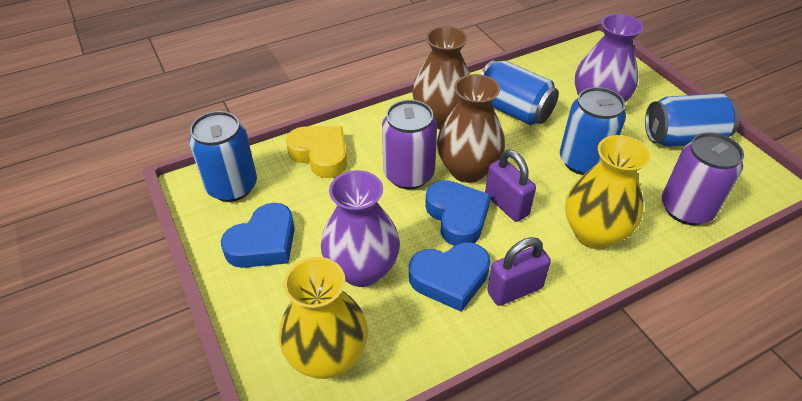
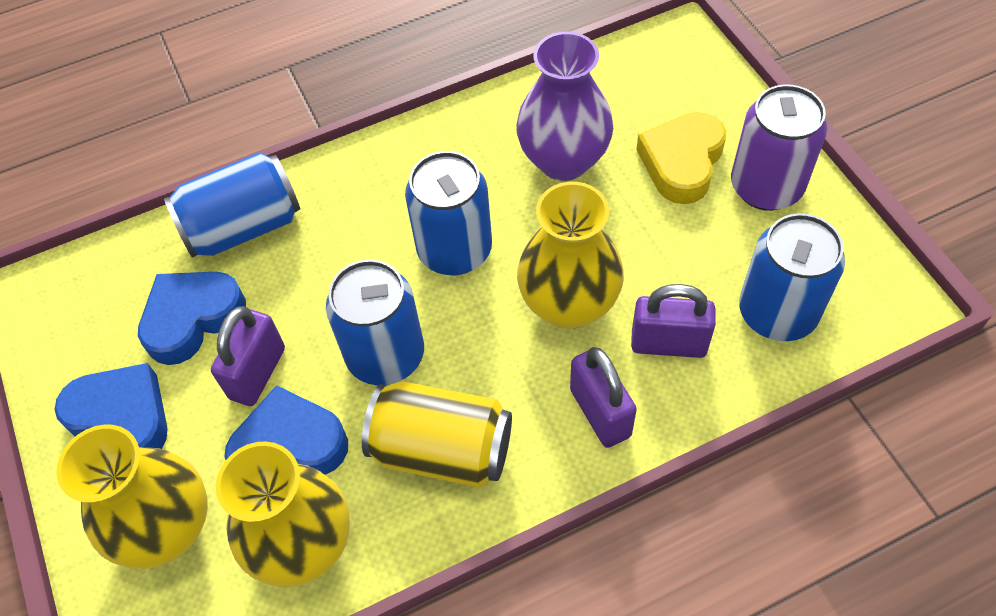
brown vase: [412,26,470,129] [437,74,505,183] = 2 -> none = 0
purple can: [382,100,437,189] [662,132,744,225] = 2 -> [731,84,827,211] = 1
purple padlock: [485,149,536,222] [487,237,551,306] = 2 -> [211,306,285,406] [570,347,637,448] [631,284,716,358] = 3
purple vase: [321,170,400,287] [575,14,643,102] = 2 -> [516,32,613,181] = 1
yellow can: none = 0 -> [362,381,512,488] = 1
yellow vase: [279,257,368,379] [565,135,650,249] = 2 -> [56,424,208,569] [216,441,350,587] [517,182,624,329] = 3

